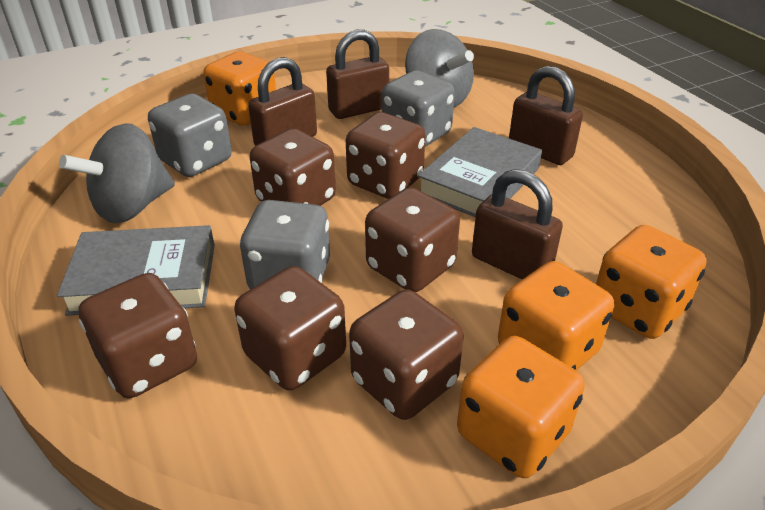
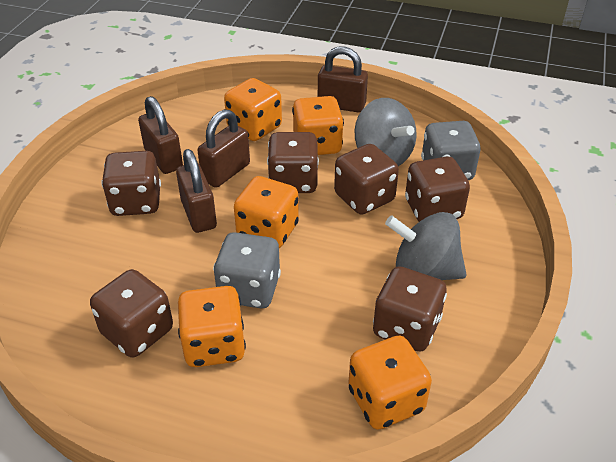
grey book: [57,225,215,316] [418,127,542,217] = 2 -> none = 0
grey dice: [148,94,232,177] [240,200,330,289] [382,70,455,147] = 3 -> [213,232,281,308] [421,121,481,180] = 2
orange dice: [203,52,276,126] [457,336,585,478] [498,261,614,370] [596,225,707,339] = 4 -> [178,286,246,367] [224,78,282,141] [234,176,299,248] [292,96,344,155] [348,336,432,430] = 5

